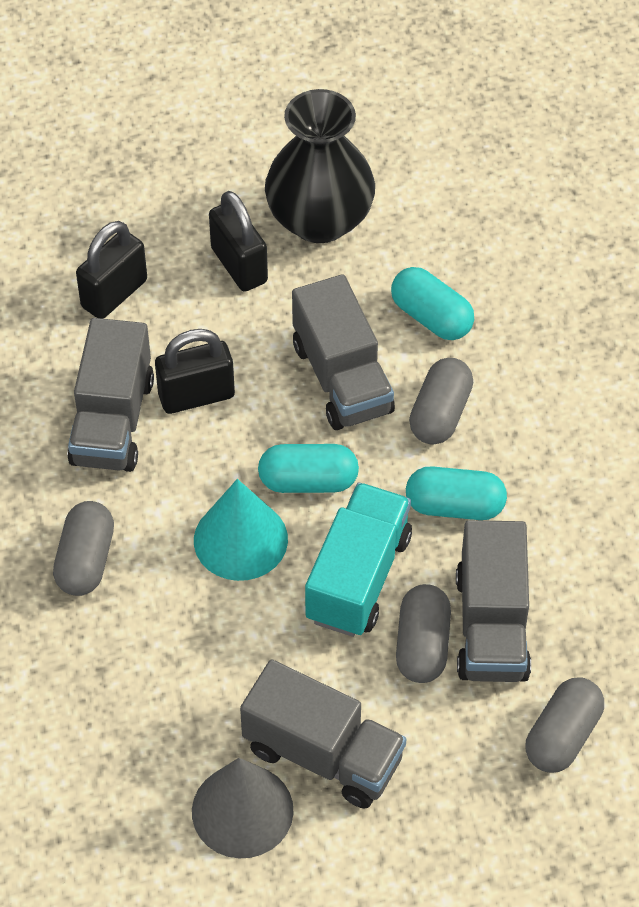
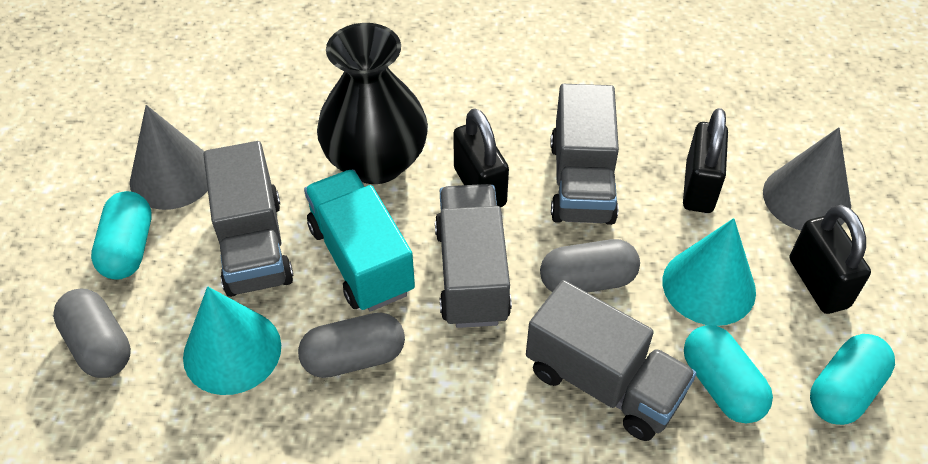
grey capsule: [53,501,114,596] [396,584,451,683] [409,358,473,444] [525,677,604,773] = 4 -> [53,289,131,378] [298,313,405,378] [540,239,640,293] = 3
grey cone: [192,758,294,858] = 1 -> [130,105,208,210] [763,127,851,231] = 2
turquoise cone: [194,479,288,581] = 1 -> [183,286,281,395] [662,218,756,326] = 2

